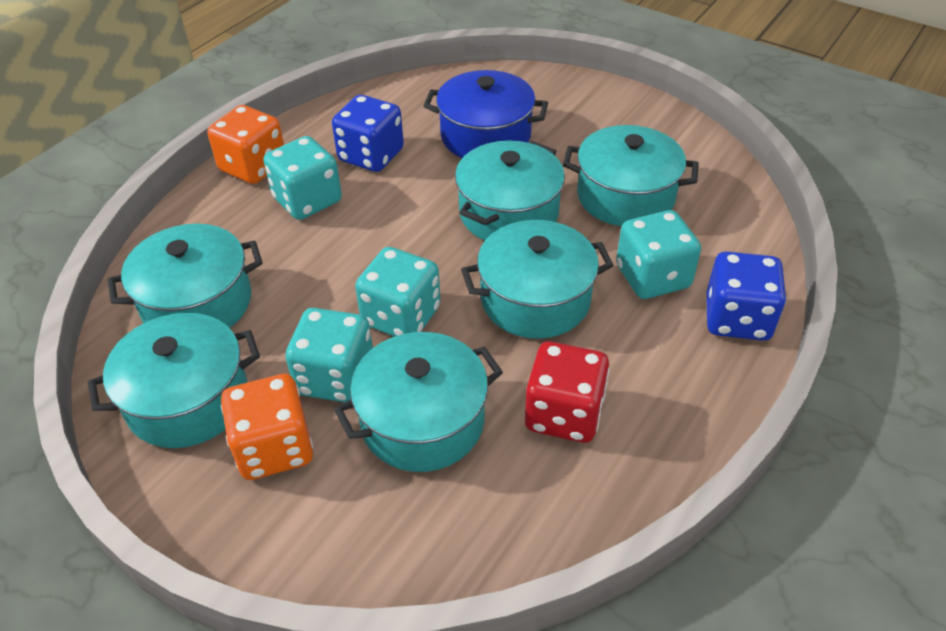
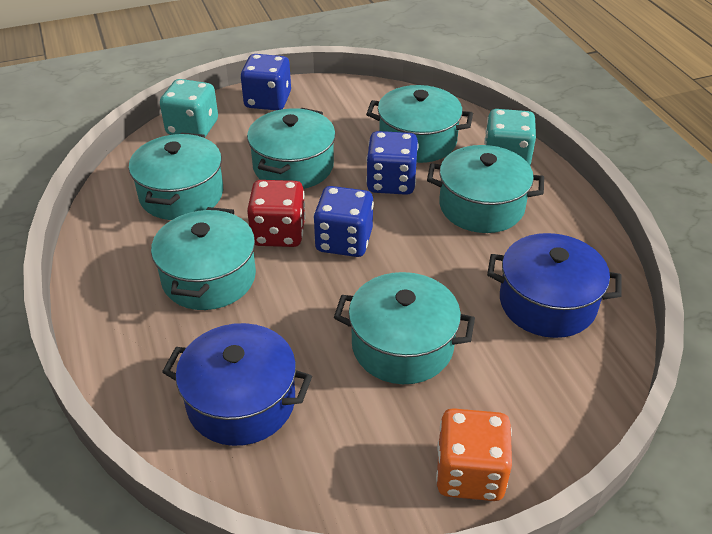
blue dice: [332,95,404,172] [706,251,786,341] = 2 -> [241,54,291,110] [313,186,374,257] [366,131,418,195] = 3
blue pot: [424,70,548,158] = 1 -> [162,323,312,446] [487,233,622,338] = 2
orange dice: [207,105,284,184] [221,374,313,480] = 2 -> [436,408,512,501] = 1
turquoise dice: [263,136,342,220] [285,308,373,402] [355,247,441,337] [616,210,701,299] = 4 -> [160,79,218,137] [484,109,536,165] = 2

